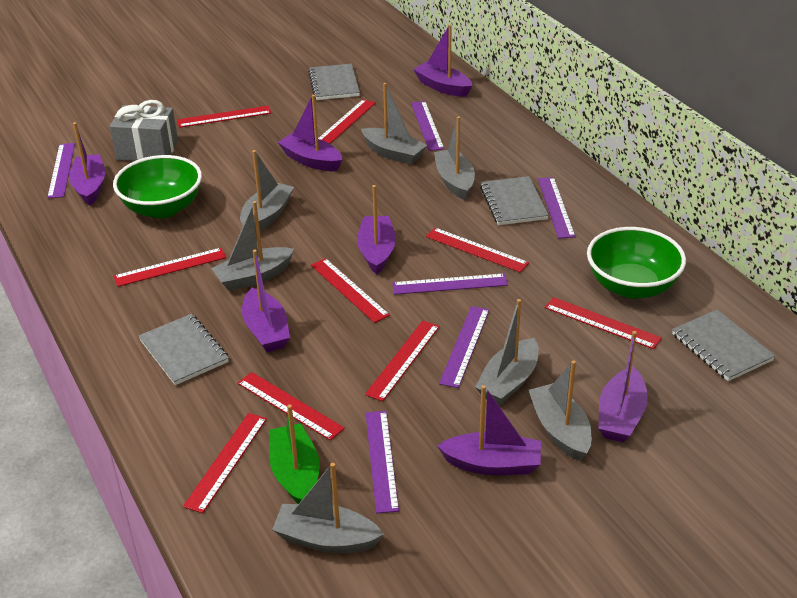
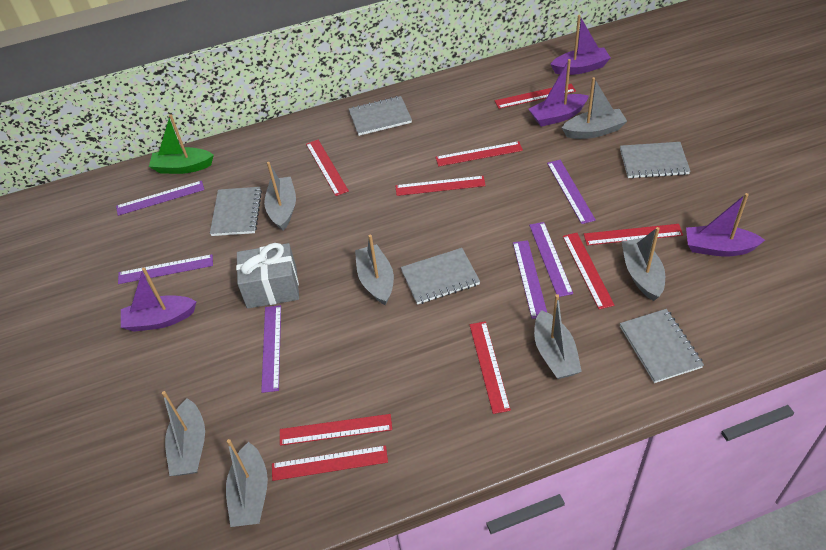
green bowl: [113,155,202,218] [587,227,686,299] = 2 -> none = 0
grey notebook: [139,314,229,385] [308,64,360,100] [480,176,549,225] [672,310,775,381] = 4 -> [210,187,262,236] [349,96,412,136] [401,248,480,304] [620,142,690,178] [620,309,704,383] = 5
purple boat: [69,122,105,206] [242,249,290,352] [278,95,342,171] [357,185,396,274] [413,24,472,97] [437,385,541,475] [598,331,648,443] = 7 -> [121,267,197,332] [529,59,589,127] [550,15,611,75] [686,193,765,257] = 4

